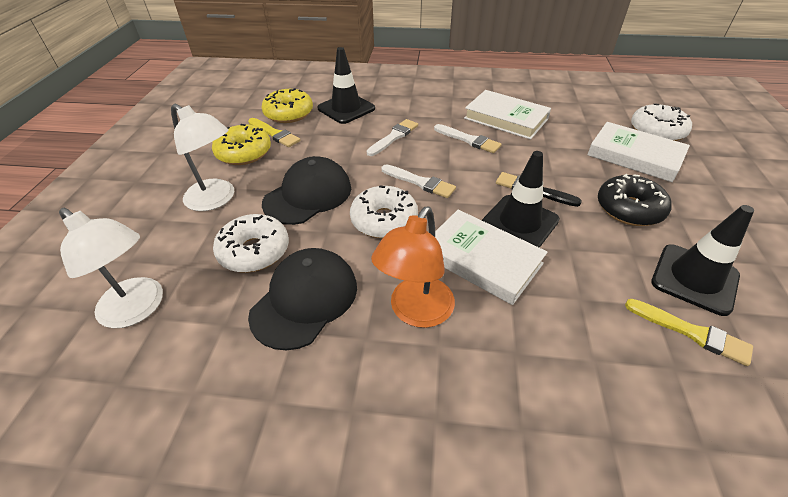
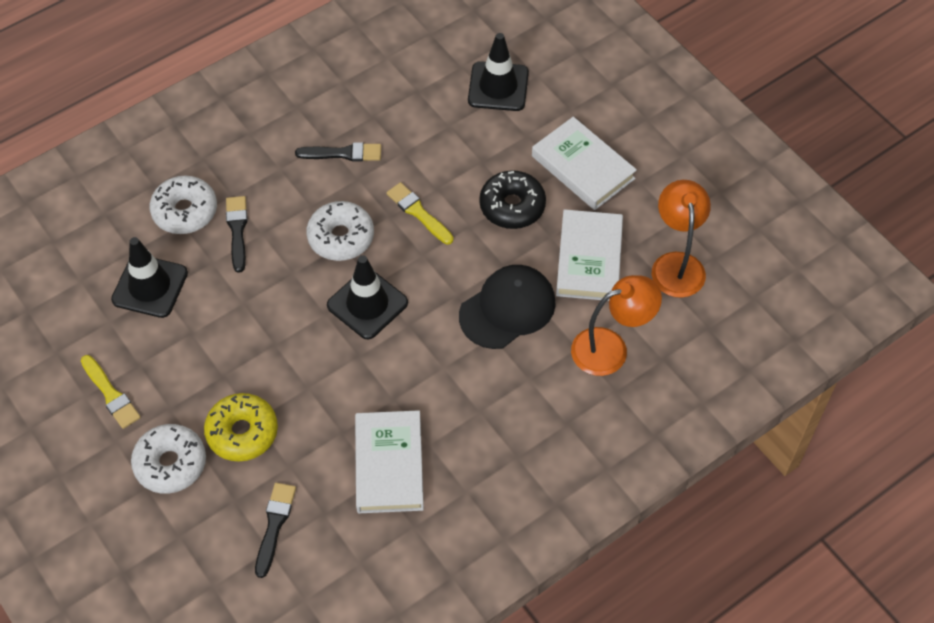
black brush: [496,172,582,207] = 1 -> [226,196,248,273] [255,483,296,578] [295,142,381,162] = 3
black cap: [248,248,357,350] [262,156,351,225] = 2 -> [459,265,556,349] = 1
orange lamp: [371,207,455,328] = 1 -> [571,275,662,376] [652,180,711,298] = 2
white brush: [367,119,418,156] [381,164,456,198] [434,124,502,153] = 3 -> none = 0
white lamp: [59,208,163,328] [171,104,234,211] = 2 -> none = 0
yellow donut: [212,124,271,165] [261,88,313,123] = 2 -> [204,393,278,462] = 1

